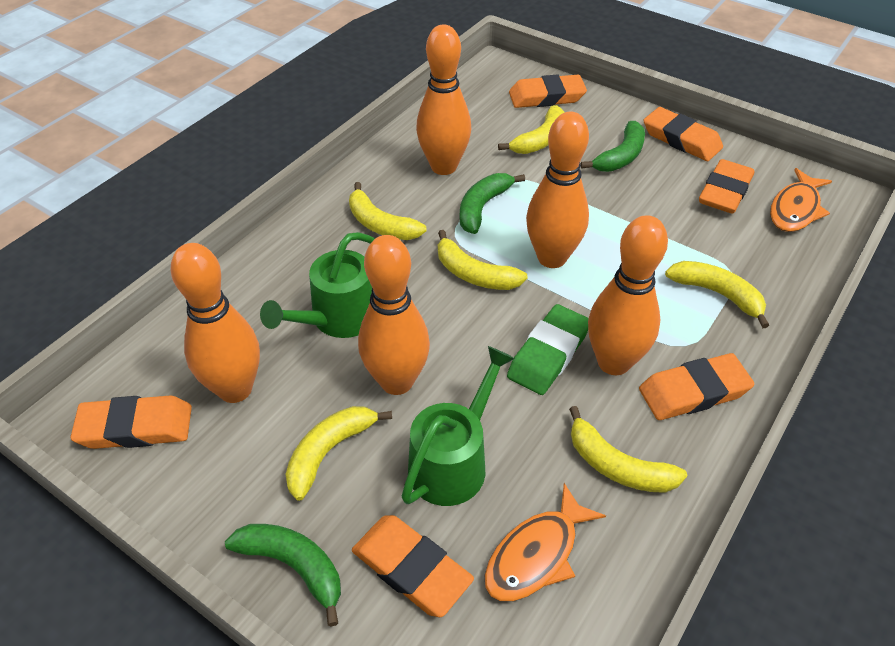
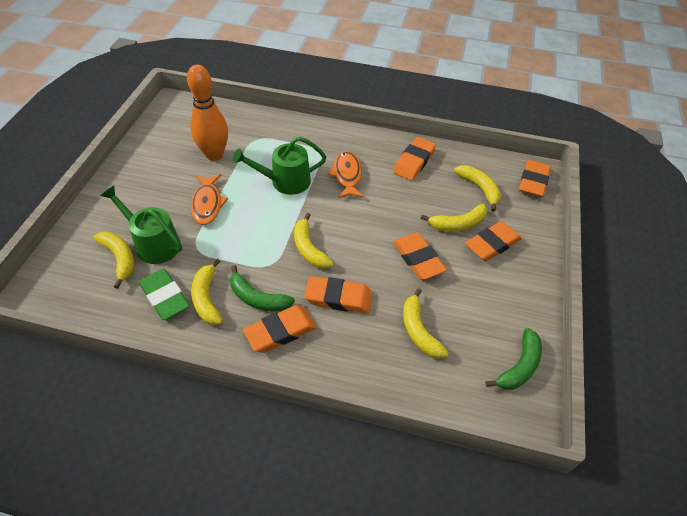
green banana: [225,524,341,627] [460,173,525,234] [581,121,645,172] = 3 -> [230,265,295,312] [486,328,542,390] = 2
orange bowling pin: [171,243,260,403] [358,235,430,395] [416,24,471,175] [526,112,589,268] [588,215,668,375] = 5 -> [187,64,228,161] = 1

